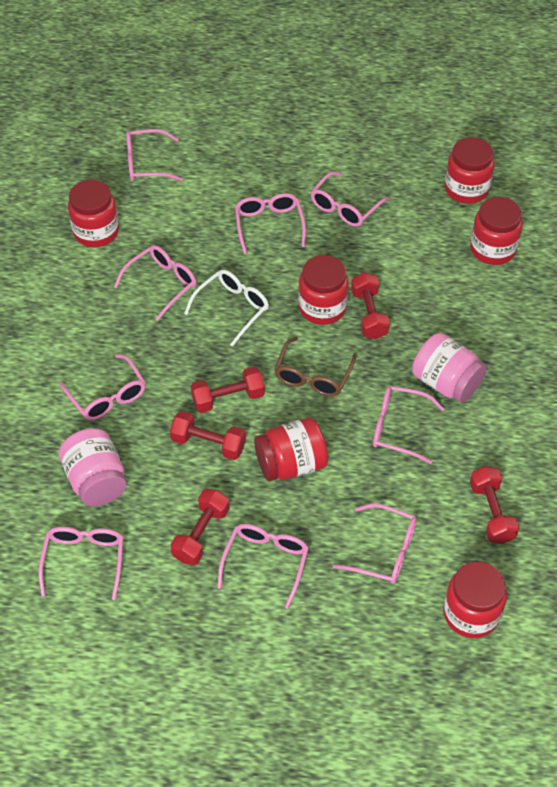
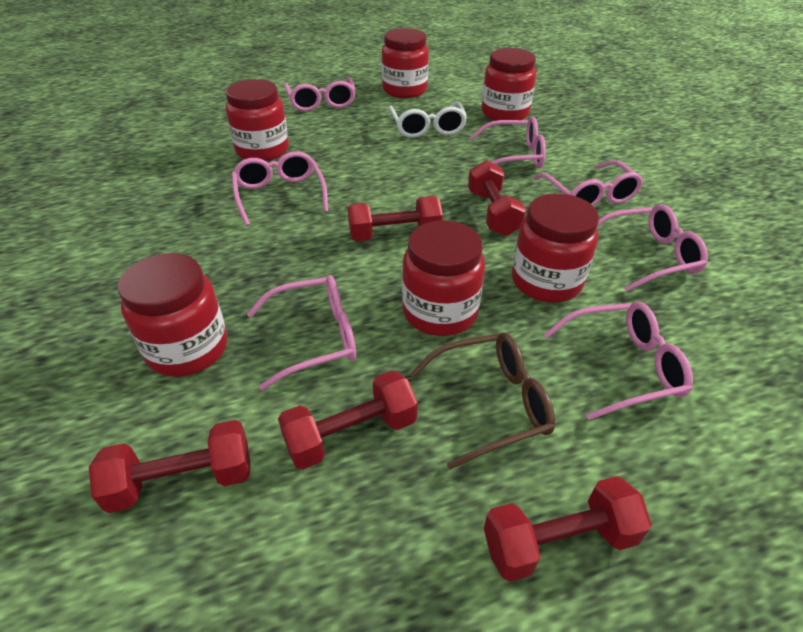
pink glasses: [38,527,123,600] [60,354,146,420] [114,245,196,321] [126,129,183,181] [217,524,309,609] [235,193,306,254] [311,172,389,227] [333,504,417,584] [373,386,445,464] = 9 -> [232,151,328,226] [247,275,356,390] [284,77,356,111] [470,117,546,168] [534,160,643,206] [544,302,693,420] [597,204,708,292] = 7
pink jar: [59,428,127,506] [412,333,487,403] = 2 -> none = 0

